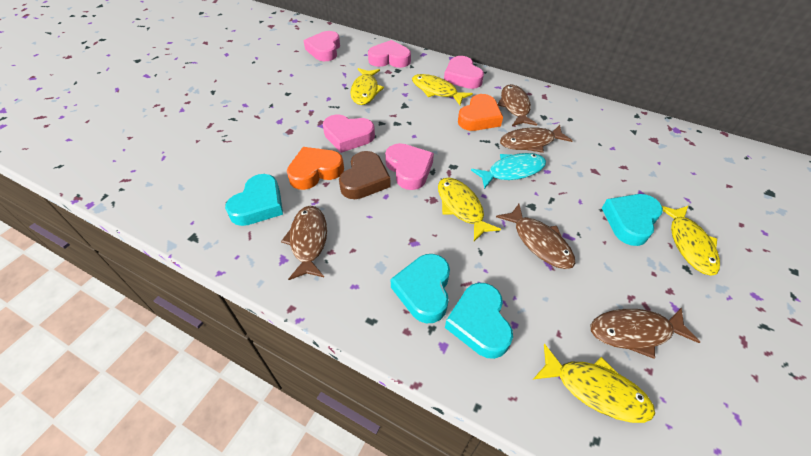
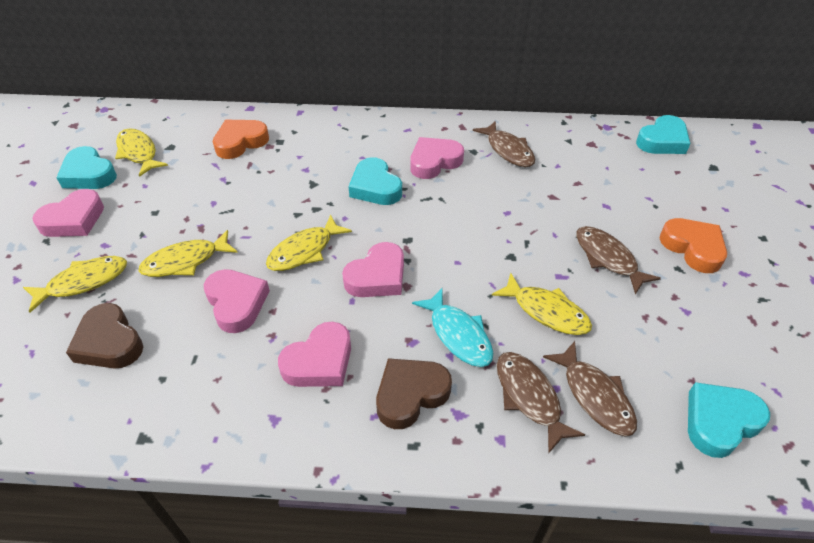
brown fish: [281,206,327,280] [496,204,575,269] [498,84,537,126] [500,125,573,153] [591,308,700,359] = 5 -> [473,121,535,167] [497,352,585,453] [543,341,637,436] [576,226,661,295] = 4
brown heart: [339,151,391,199] = 1 -> [66,303,143,369] [376,358,452,429] = 2

